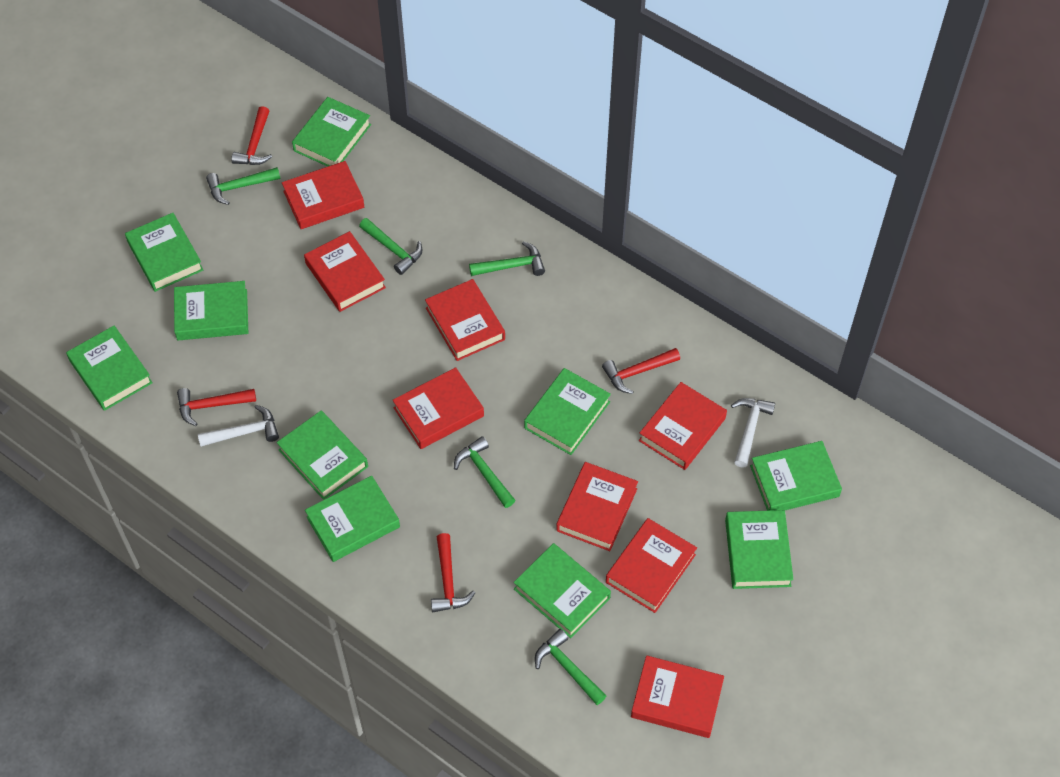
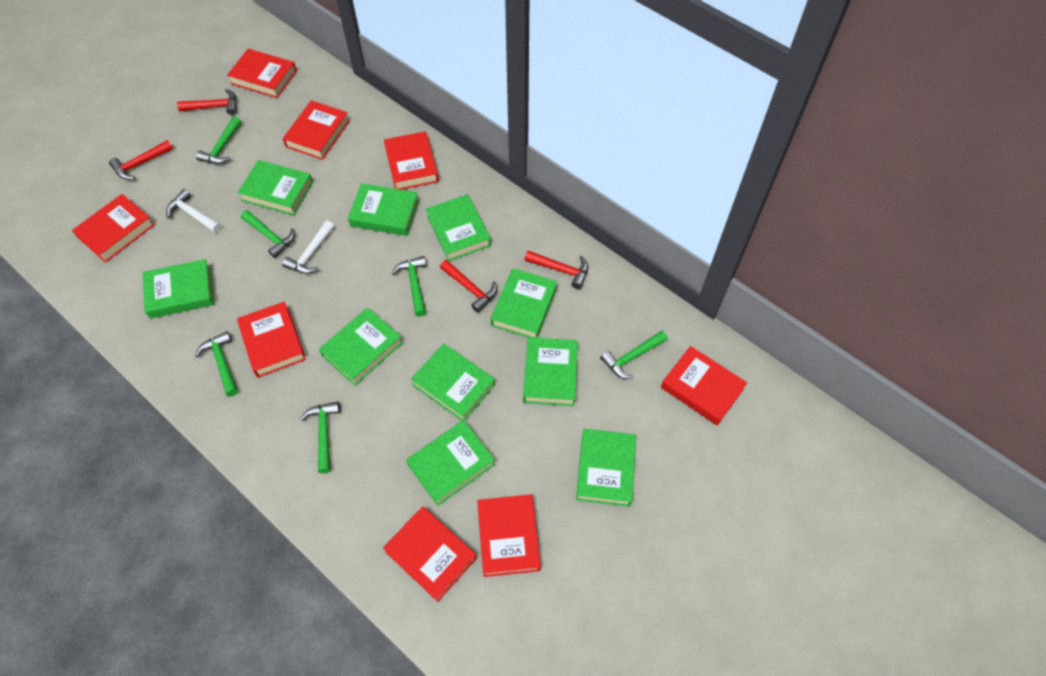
green hammer: [206,167,280,205] [359,218,422,275] [454,436,515,508] [469,241,545,276] [535,629,607,705] = 5 -> [195,331,238,396] [196,116,242,164] [241,210,295,258] [300,401,340,473] [392,256,427,317] [600,330,668,379] = 6

